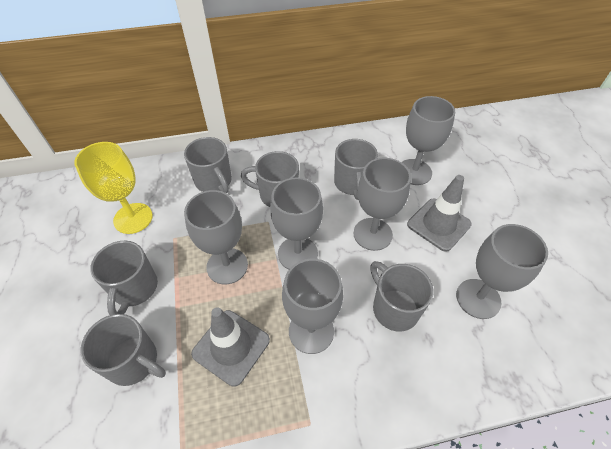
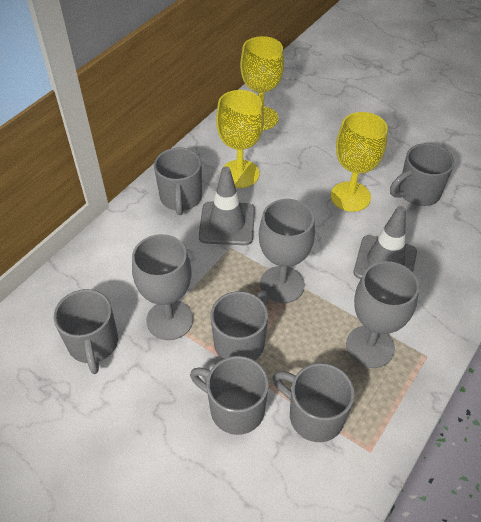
grey goblet: [184,190,248,284] [270,177,323,270] [282,259,343,354] [354,158,411,251] [402,96,455,185] [456,224,548,319] = 6 -> [132,234,193,340] [259,199,315,303] [346,261,419,368] = 3
yellow goblet: [74,142,153,234] = 1 -> [216,90,264,188] [240,36,284,130] [331,112,388,212] = 3

